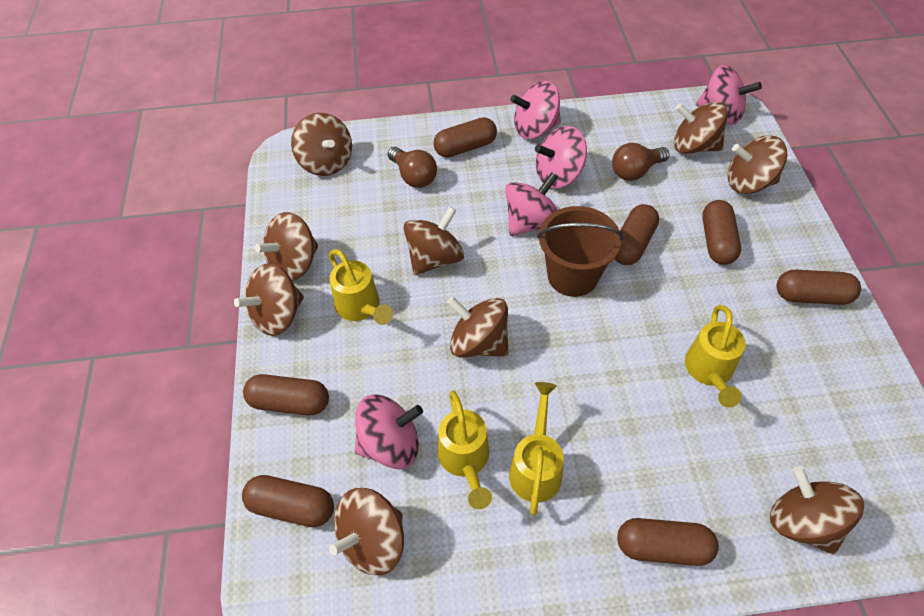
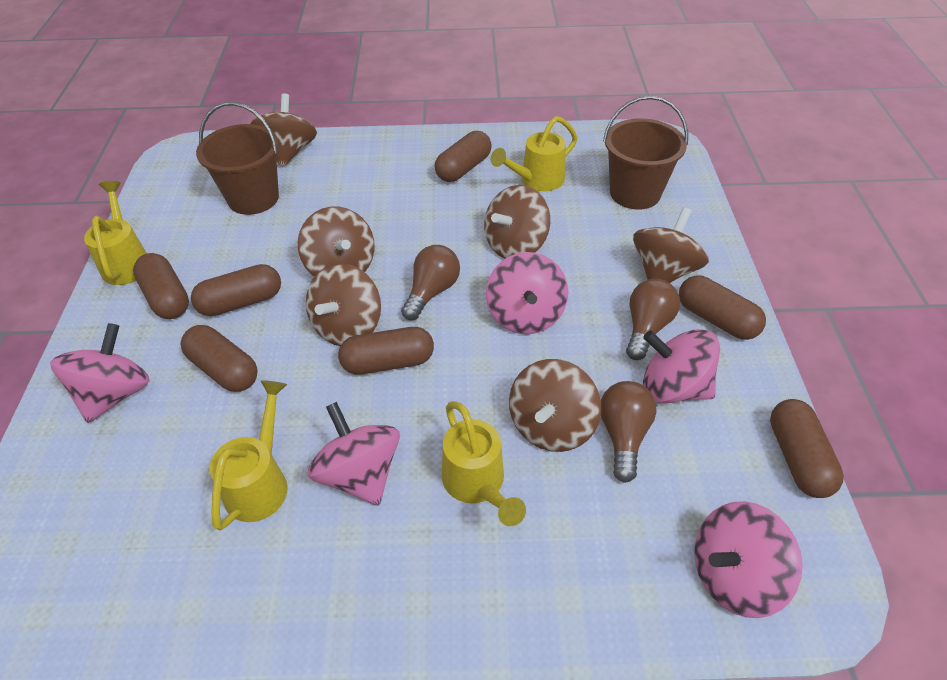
brown bucket: [537,206,623,297] = 1 -> [196,102,279,215] [603,96,688,209] = 2
brown light bulb: [388,147,437,188] [612,143,670,181] = 2 -> [401,245,460,320] [601,381,656,483] [626,279,680,360] = 3
brown spinning top: [234,263,304,336] [255,212,318,281] [291,113,352,176] [329,488,404,576] [404,206,464,275] [447,297,509,357] [674,102,728,154] [728,135,788,194] [770,466,864,554] = 9 -> [250,93,317,167] [298,207,375,277] [306,263,381,346] [484,185,550,259] [509,359,601,452] [633,207,709,283] = 6

